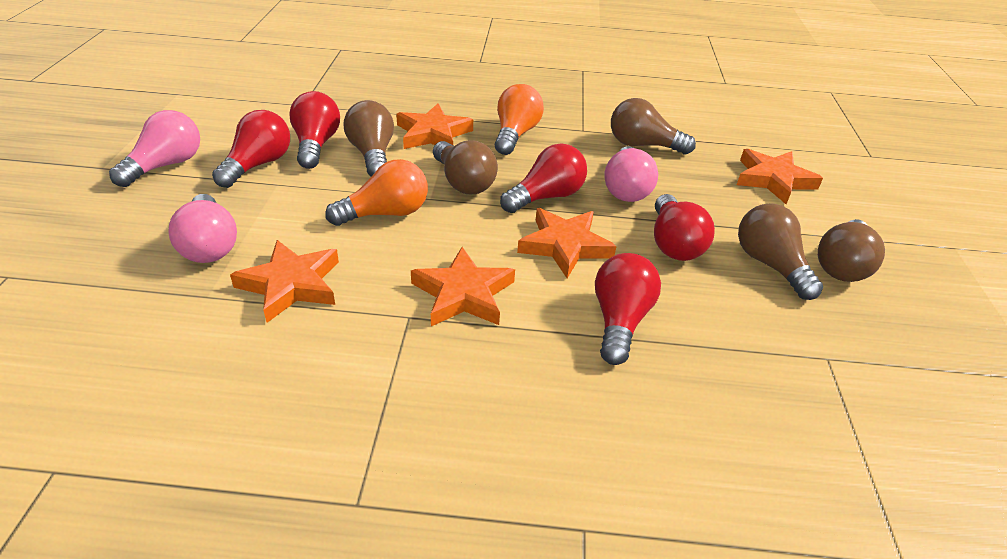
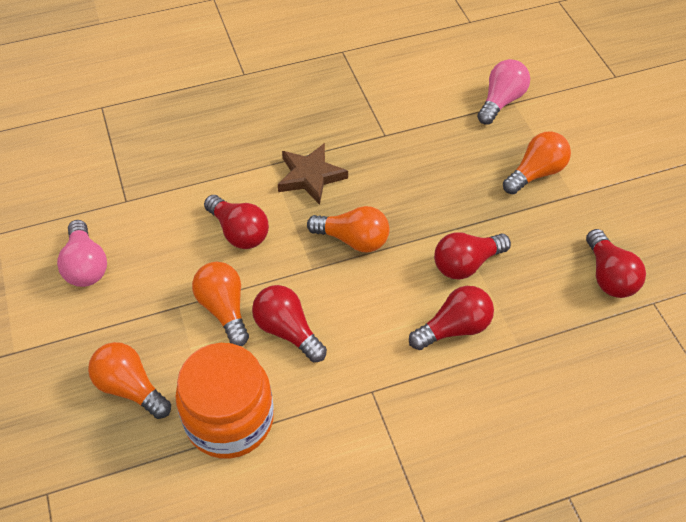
brown light bulb: [344,100,394,177] [433,140,498,194] [611,98,696,154] [738,203,823,300] [818,219,885,282] = 5 -> none = 0
brown star: none = 0 -> [278,143,348,205] = 1
orange jar: none = 0 -> [175,343,274,459] = 1
orange light bulb: [325,159,428,226] [495,84,544,155] = 2 -> [88,342,171,419] [192,262,249,346] [307,206,389,252] [503,131,571,194] = 4
orange star: [230,240,339,323] [396,104,473,149] [411,247,515,326] [517,208,617,278] [737,149,823,204] = 5 -> none = 0
pink light bulb: [109,110,200,187] [169,194,237,263] [604,146,658,202] = 3 -> [57,220,107,287] [477,59,530,125] = 2

